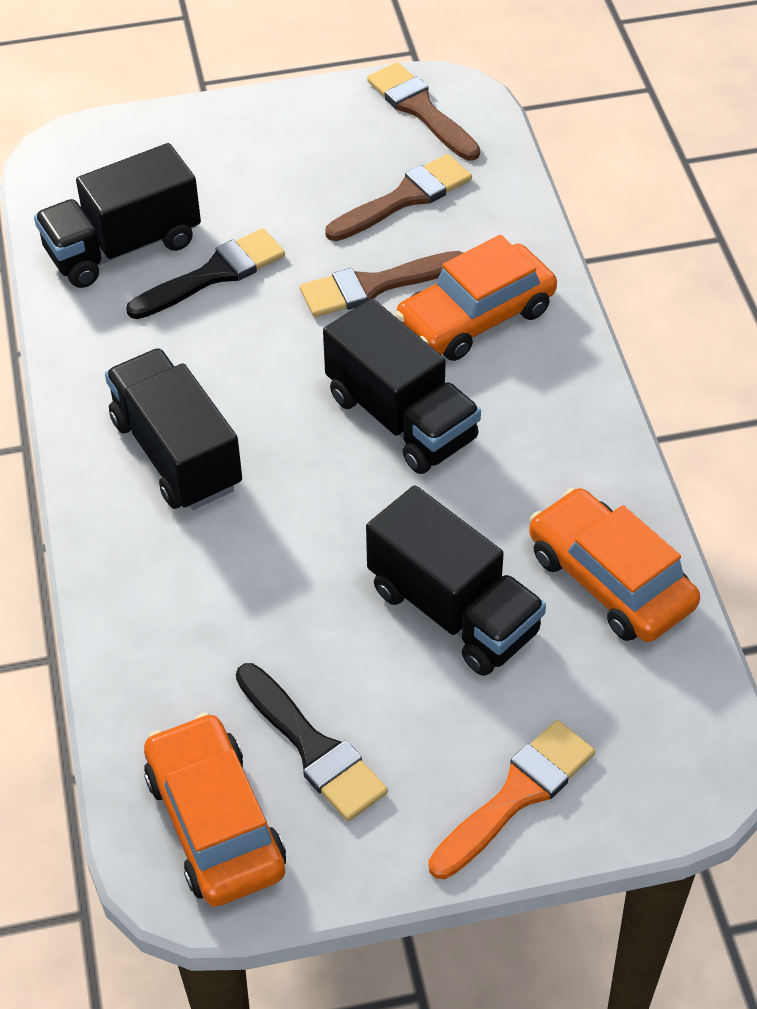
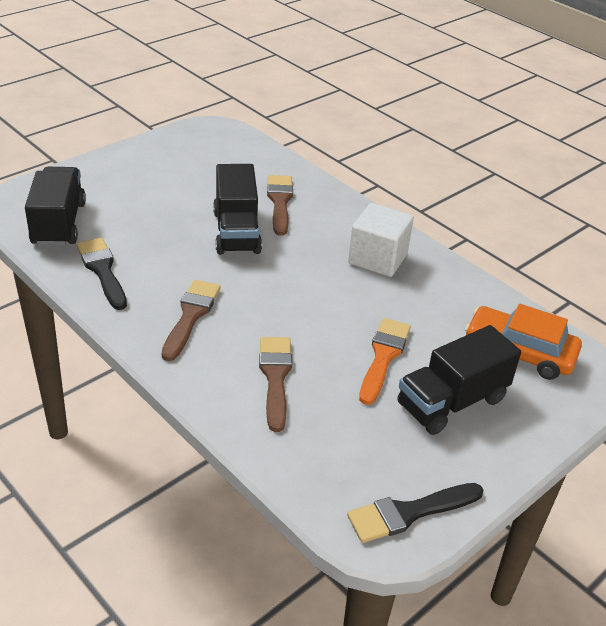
black truck: [34,143,201,288] [105,348,242,510] [323,298,481,474] [366,485,546,676] = 4 -> [25,167,86,246] [213,164,262,255] [397,325,521,435] = 3
orange car: [144,712,286,907] [395,235,557,361] [529,488,700,642] = 3 -> [465,304,582,380] = 1
white cube: none = 0 -> [348,203,414,277] = 1

